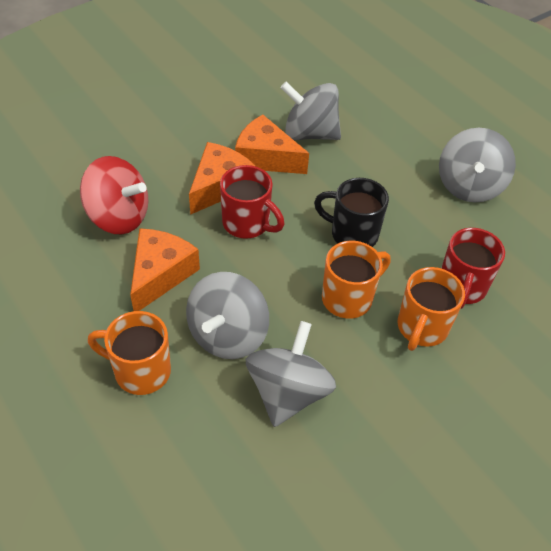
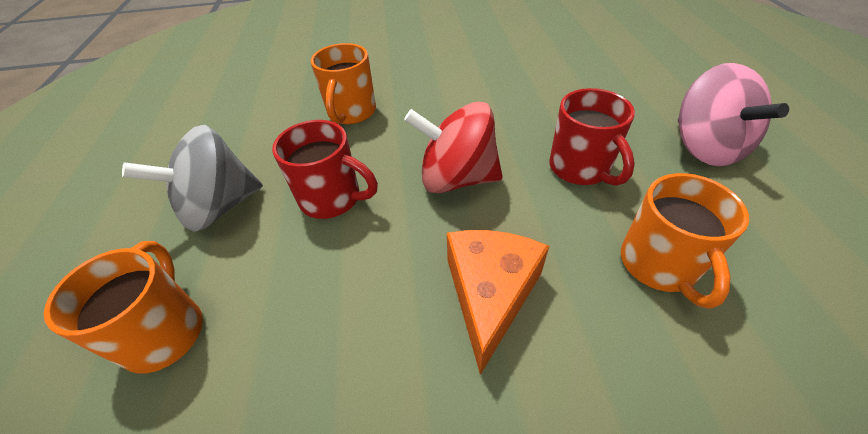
black mug: [314,178,389,247] = 1 -> none = 0
grey spinning top: [186,272,269,359] [246,321,336,427] [280,82,341,140] [439,128,516,202] = 4 -> [122,125,263,232] = 1
orange cheese: [130,228,200,311] [189,142,256,215] [235,115,309,174] = 3 -> [447,230,549,375] = 1
pink spinning top: none = 0 -> [678,63,789,166] = 1

